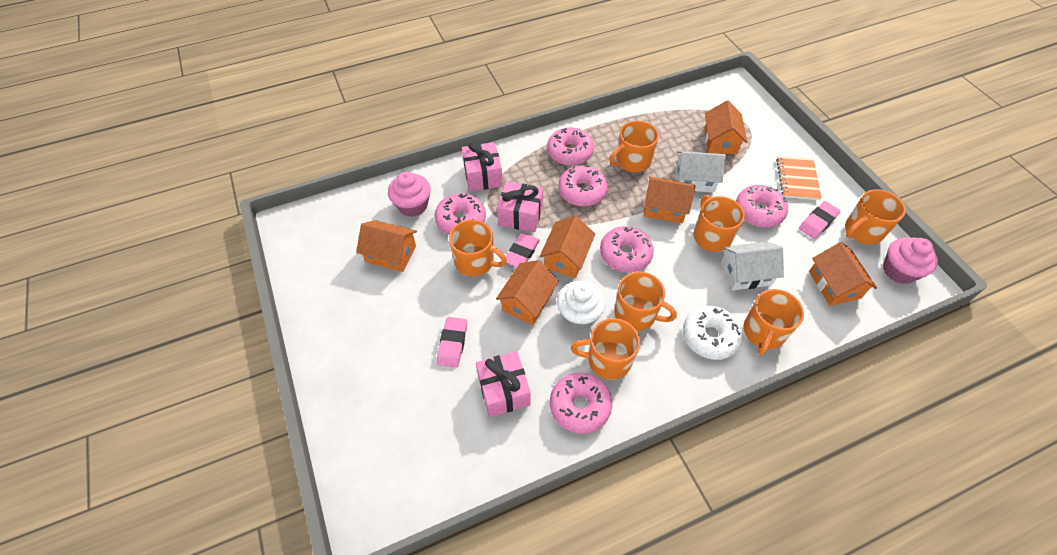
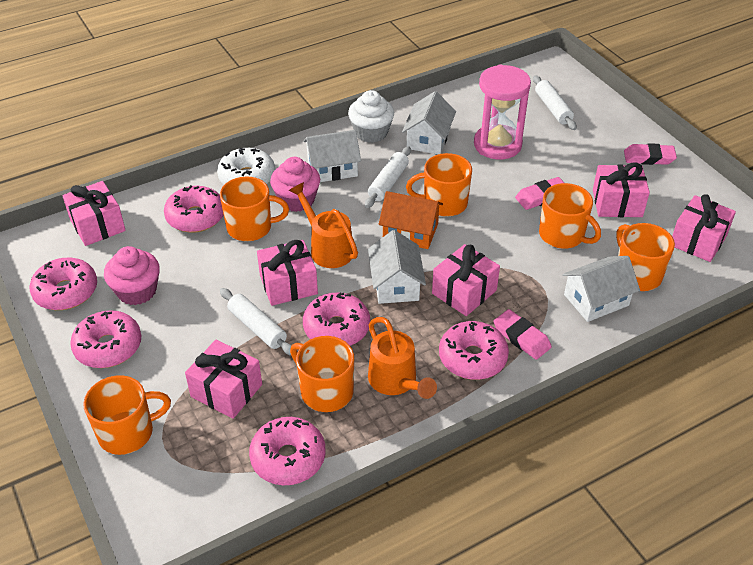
orange house: [356,220,417,272] [496,260,559,325] [540,215,595,278] [644,176,695,223] [704,100,747,154] [809,242,877,306] = 6 -> [379,191,443,249] = 1
orange mug: [449,220,507,276] [571,318,640,380] [610,121,659,172] [614,272,677,331] [693,195,745,252] [743,289,804,355] [845,189,906,245] = 7 -> [83,375,171,455] [220,176,289,241] [290,336,354,412] [406,153,472,217] [539,183,601,249] [616,223,675,291] = 6
orange notebook: [776,156,822,200] = 1 -> none = 0
orange watering can: none = 0 -> [289,182,358,268] [368,317,437,399] = 2
pink gift: [462,142,503,192] [476,351,531,417] [497,181,543,232] = 3 -> [62,181,126,246] [185,339,262,419] [257,240,318,306] [432,244,500,316] [593,163,650,217] [672,194,736,262] = 6
pink hourglass: none = 0 -> [474,65,531,159] = 1
white house: [675,151,726,193] [721,242,784,291] = 2 -> [303,130,361,182] [368,230,426,304] [402,91,456,154] [562,256,640,322] = 4
white rolling pin: none = 0 -> [220,288,291,355] [365,146,411,208] [533,75,577,130] = 3

